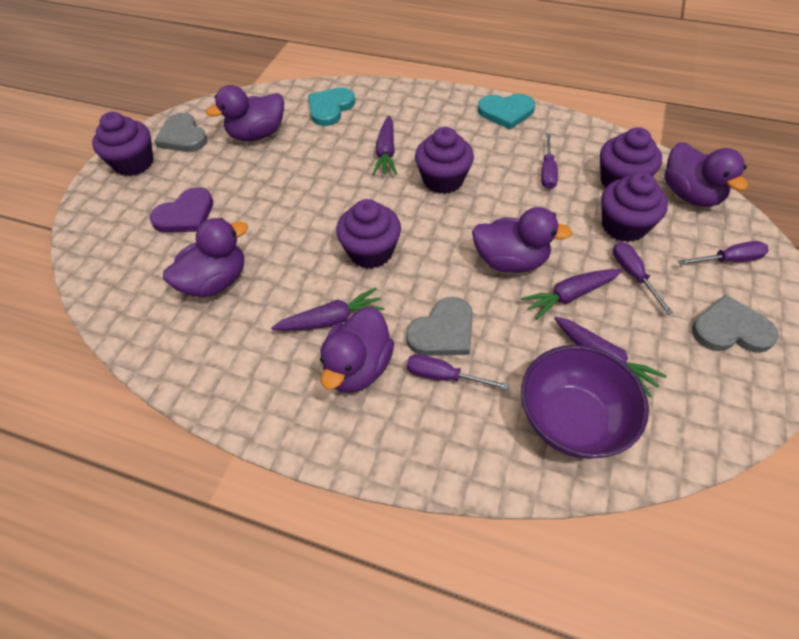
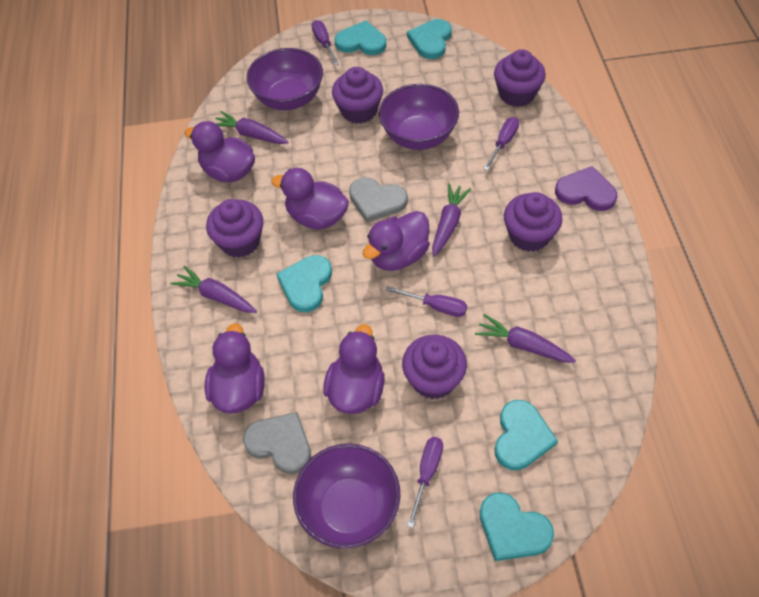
grey heart: [154,113,207,152] [406,297,473,356] [692,294,779,353] = 3 -> [243,412,311,474] [349,177,408,222] = 2
purple bowl: [521,345,649,459] = 1 -> [247,48,323,110] [293,444,401,549] [379,84,459,150] = 3
turquoise heart: [308,87,355,126] [478,94,535,129] = 2 -> [276,255,332,312] [335,20,386,55] [407,19,452,59] [480,493,554,561] [495,400,558,470] = 5

